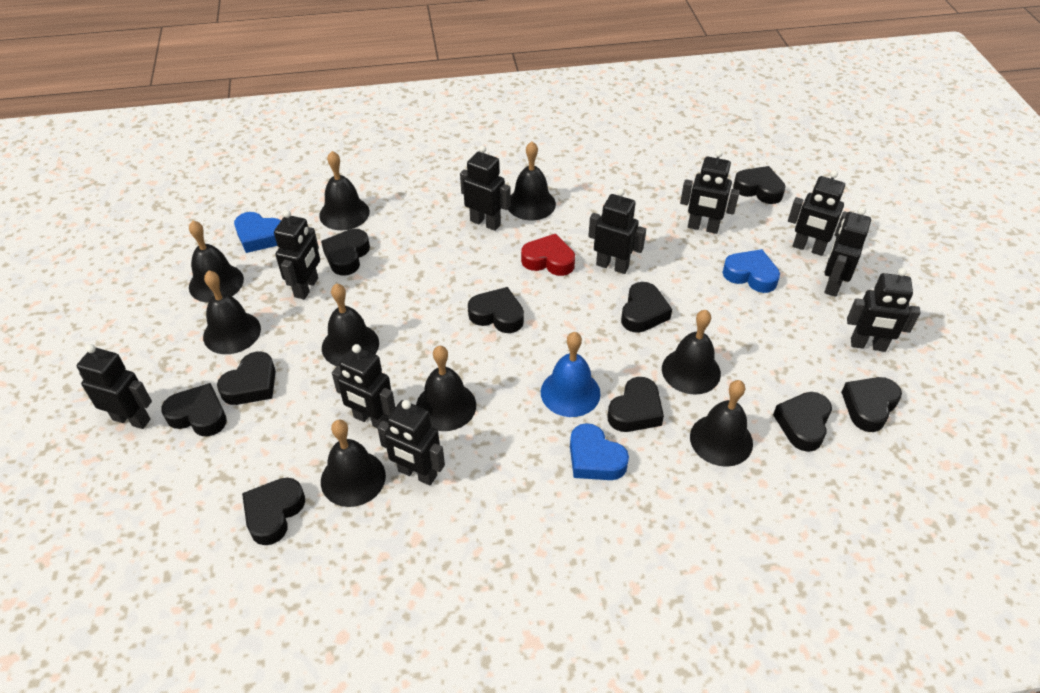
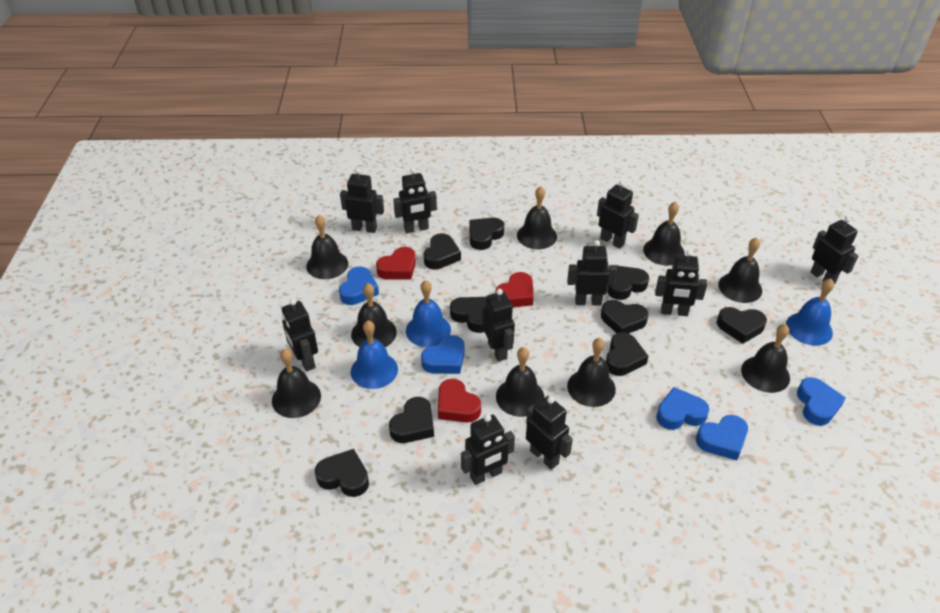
black heart: [161,383,227,437] [217,351,276,405] [242,478,305,545] [321,229,370,276] [468,287,524,333] [608,377,664,432] [621,282,672,333] [733,166,786,204] [773,392,832,452] [841,377,902,432] = 10 -> [315,449,369,497] [389,397,434,443] [424,233,461,269] [450,297,486,333] [469,218,504,250] [601,300,649,334] [606,332,648,376] [607,265,649,300] [717,307,767,344] = 9
blue bell: [541,332,601,417] = 1 -> [351,321,398,389] [406,280,451,347] [786,279,834,346] = 3
blue heart: [234,212,281,253] [570,423,629,480] [722,249,780,293] = 3 -> [339,266,379,305] [421,335,465,374] [656,387,709,430] [696,415,748,460] [797,377,846,426] = 5
red heart: [521,234,575,276] = 1 -> [376,247,416,280] [438,379,481,422] [495,272,534,307] = 3

